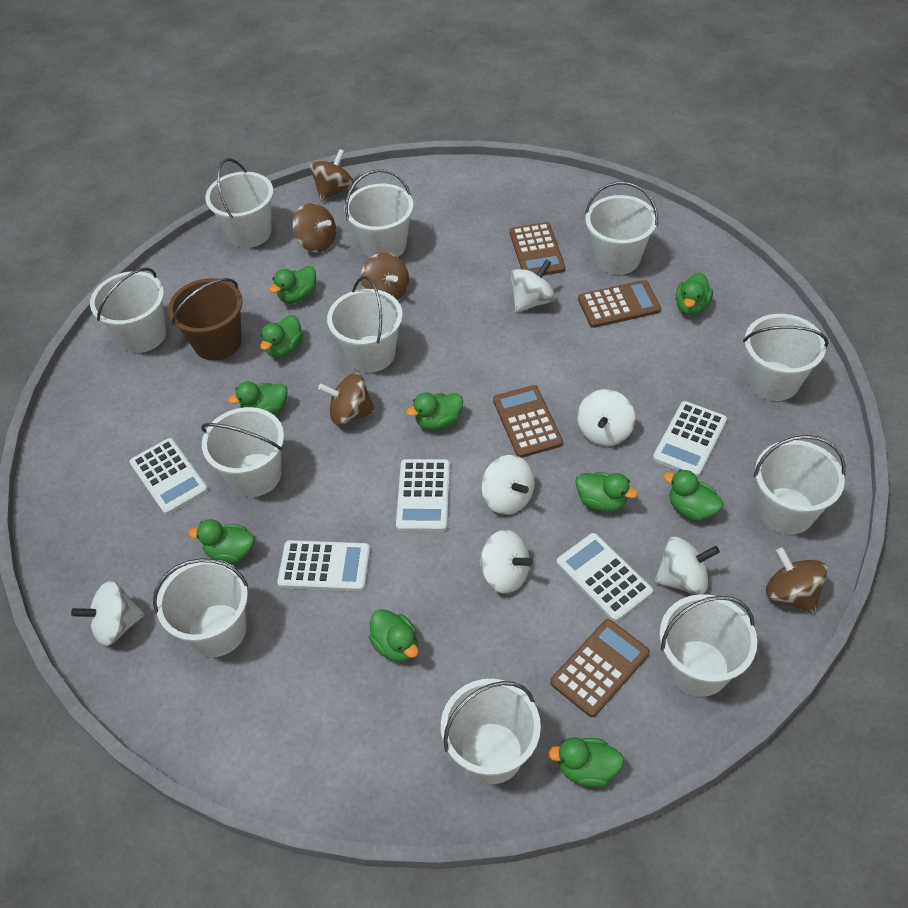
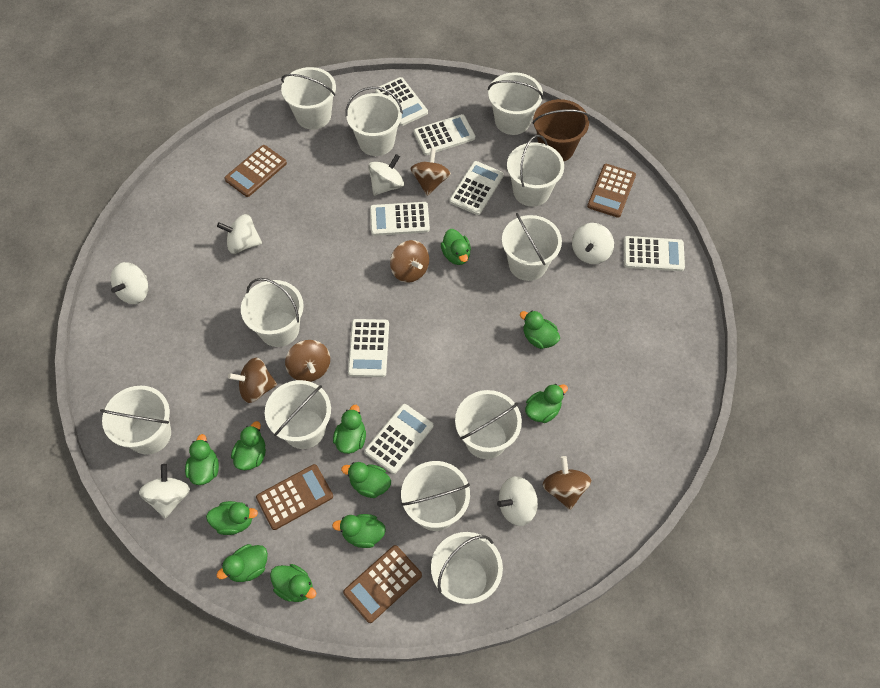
green duck: [188,519,254,564] [228,381,287,415] [260,315,303,358] [270,266,316,304] [369,609,418,662] [406,393,463,430] [547,737,624,788] [576,472,638,512] [663,470,724,521] [676,273,713,315] = 10 -> [185,434,219,485] [206,501,258,535] [216,544,268,582] [231,421,266,470] [270,564,317,602] [332,514,386,548] [333,405,366,454] [341,462,391,498] [441,229,471,265] [520,311,560,349] [525,384,568,423] = 11
white calculator: [130,438,208,515] [277,540,370,591] [396,459,450,531] [557,533,653,622] [653,401,727,477] = 5 -> [348,319,389,377] [364,404,433,474] [370,202,430,236] [375,77,428,126] [413,114,475,155] [449,161,504,215] [624,236,685,271] = 7

